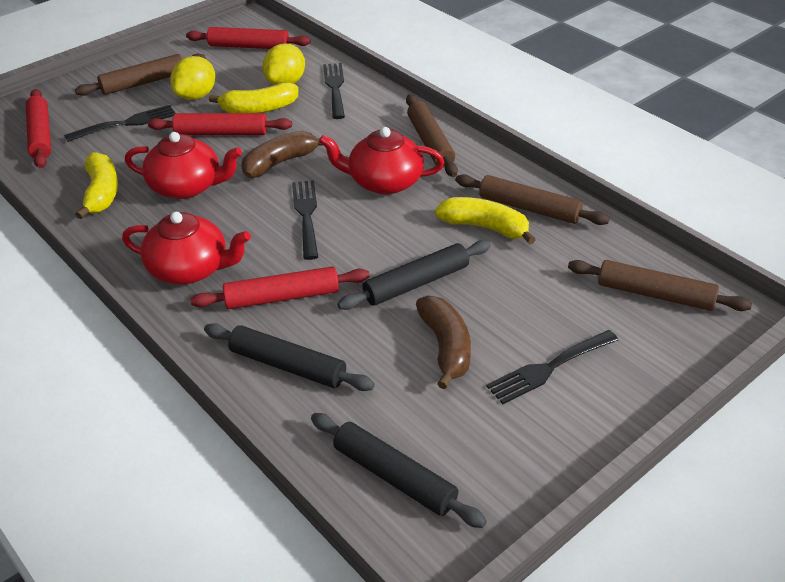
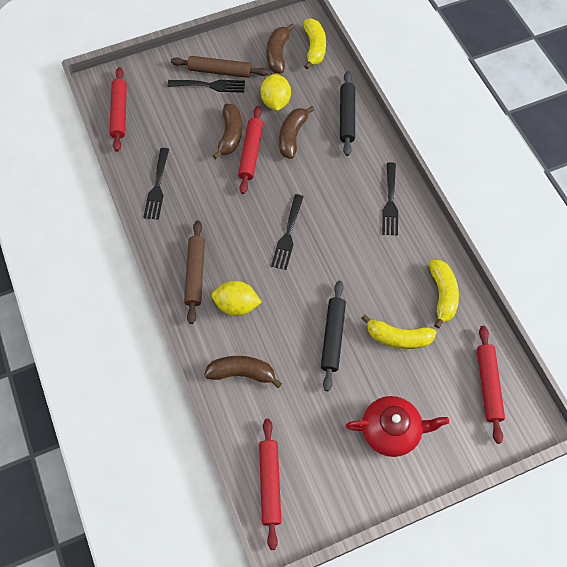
black rolling pin: [204,323,375,391] [311,413,487,528] [337,240,491,310] = 3 -> [321,281,346,391] [340,71,355,156] = 2
brown banana: [241,131,324,178] [416,296,471,389] = 2 -> [204,356,282,388] [213,104,242,159] [267,24,294,73] [279,106,314,159] = 4
brown rolling pin: [75,54,206,96] [406,94,458,177] [455,174,610,225] [568,260,752,311] = 4 -> [171,56,269,78] [184,220,205,324] = 2
red teapot: [122,212,251,284] [125,132,242,199] [319,127,444,195] = 3 -> [346,396,449,457] = 1

